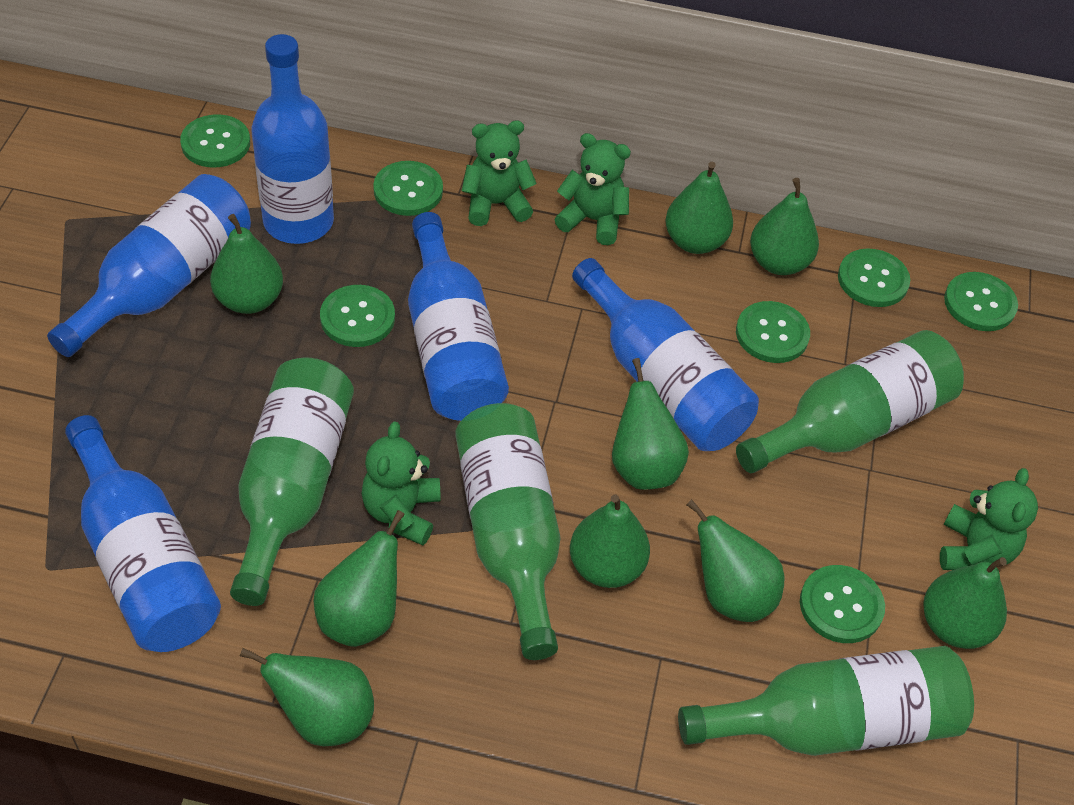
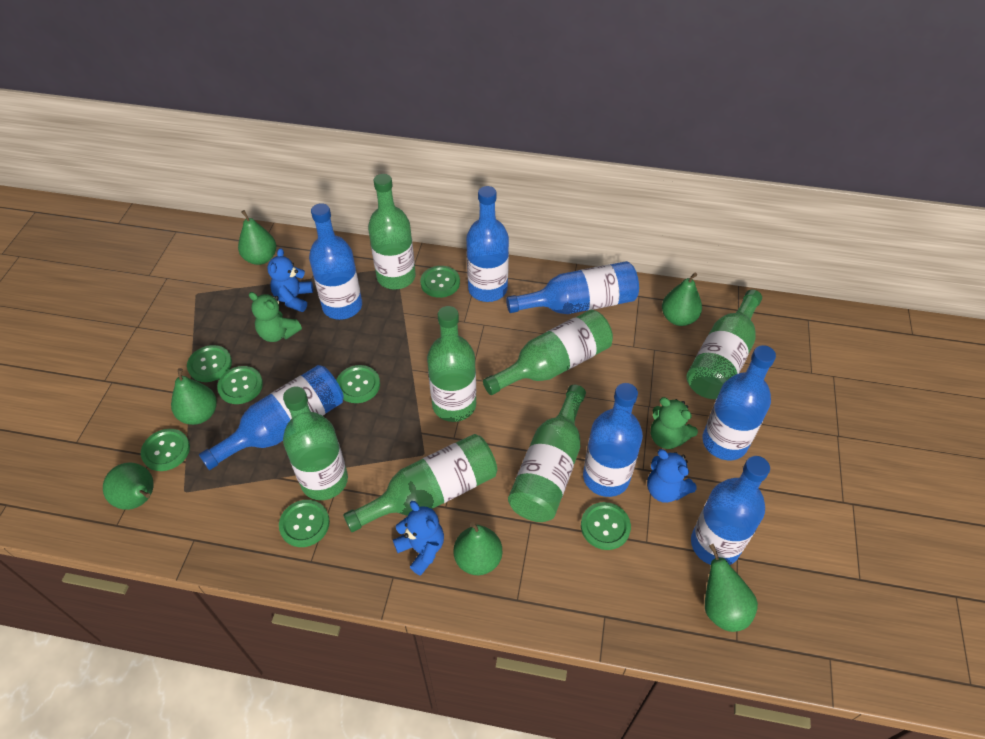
blue bottle: [47,174,251,357] [65,415,221,652] [251,34,334,244] [408,212,509,421] [572,258,759,451] = 5 -> [199,365,344,470] [309,203,362,320] [466,186,509,302] [506,261,639,314] [583,383,643,497] [691,456,770,565] [702,345,776,460] = 7
blue teddy bear: none = 0 -> [267,248,313,312] [393,501,444,576] [647,449,697,503] = 3
green bottle: [230,358,354,606] [455,403,561,660] [678,646,974,756] [736,330,964,473] = 4 -> [283,386,348,500] [343,434,497,532] [368,174,416,290] [427,306,476,422] [483,310,613,395] [508,385,586,522] [686,289,762,399] = 7
green pear: [210,214,283,314] [240,648,374,746] [313,510,405,647] [570,494,650,588] [612,358,689,490] [666,162,733,254] [686,499,785,622] [750,178,819,275] [923,557,1007,649] = 9 -> [103,462,154,510] [171,368,217,425] [238,210,276,265] [454,522,502,575] [662,272,702,326] [705,544,758,632] = 6
green teddy bear: [361,421,440,546] [462,120,537,226] [554,133,631,245] [940,468,1038,570] = 4 -> [249,292,302,342] [651,397,698,449] = 2

